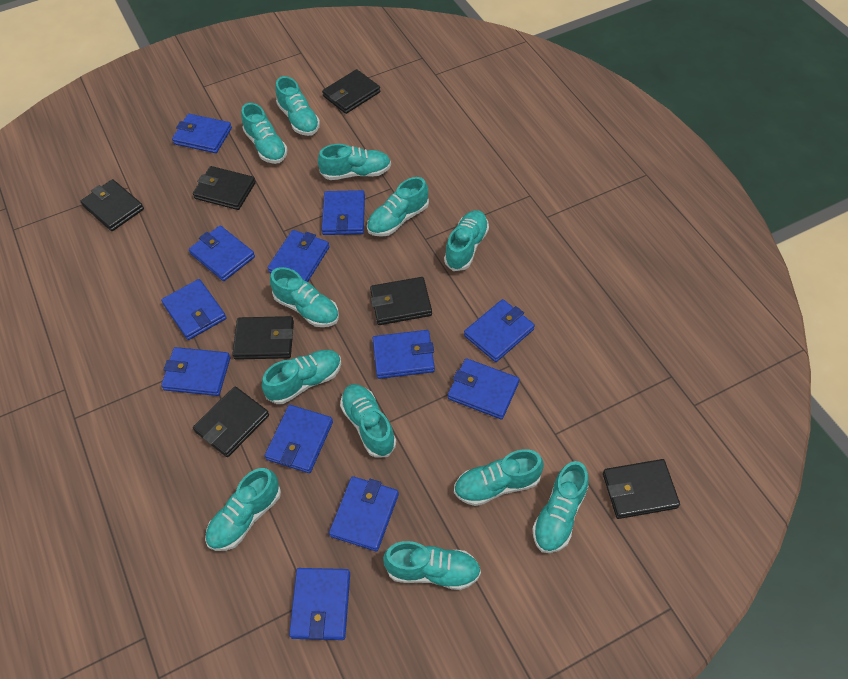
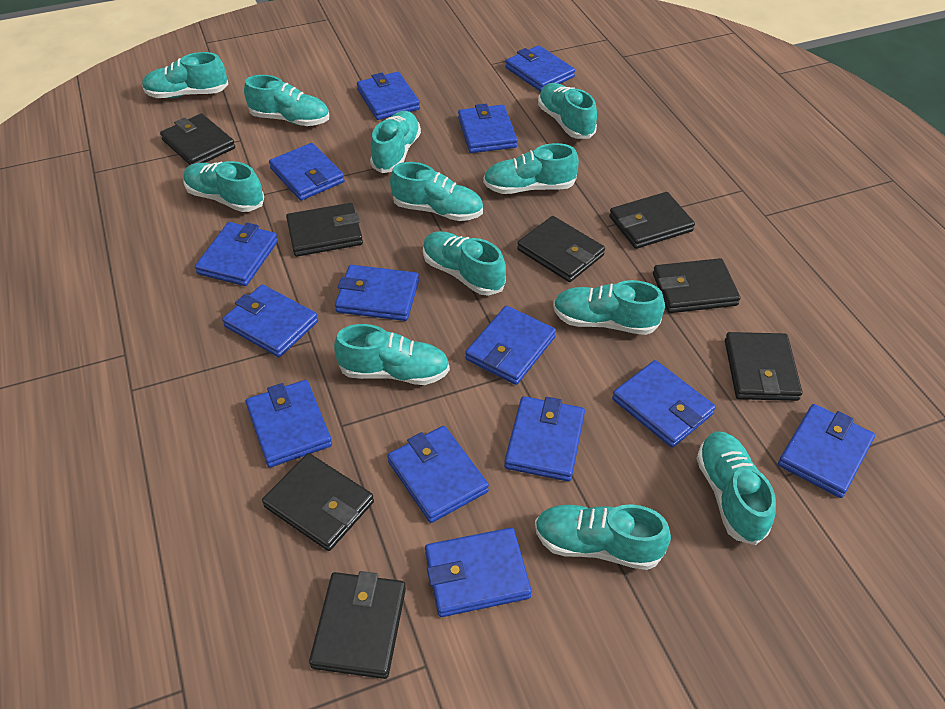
black wallet: [80,179,144,231] [193,166,256,210] [193,386,269,457] [232,316,294,360] [322,69,380,114] [370,277,432,325] [603,459,680,519] = 7 -> [160,113,235,165] [262,453,374,551] [286,203,363,257] [309,571,406,679] [517,216,605,282] [609,192,695,249] [653,258,741,313] [725,332,803,401] = 8
blue wallet: [161,279,226,340] [161,347,230,396] [172,114,232,153] [189,225,255,281] [265,405,333,473] [268,230,330,282] [289,568,350,640] [322,190,365,235] [329,476,399,552] [372,330,435,379] [448,358,519,419] [464,299,535,362] = 12 -> [195,222,278,286] [222,284,318,357] [246,380,332,468] [269,143,345,201] [335,265,419,321] [357,72,420,120] [387,426,489,523] [425,528,532,617] [458,104,517,153] [465,306,556,385] [504,396,585,482] [505,45,575,92] [612,360,716,448] [778,404,875,498] = 14

